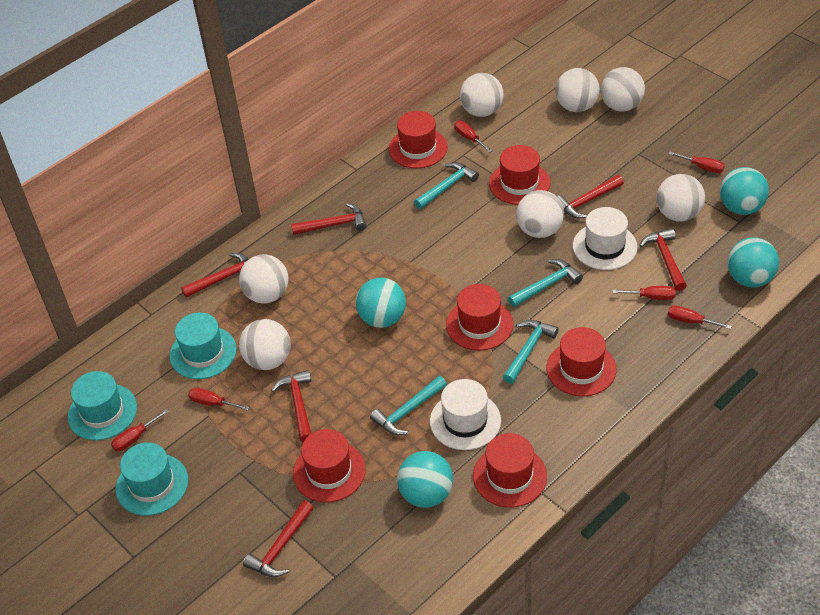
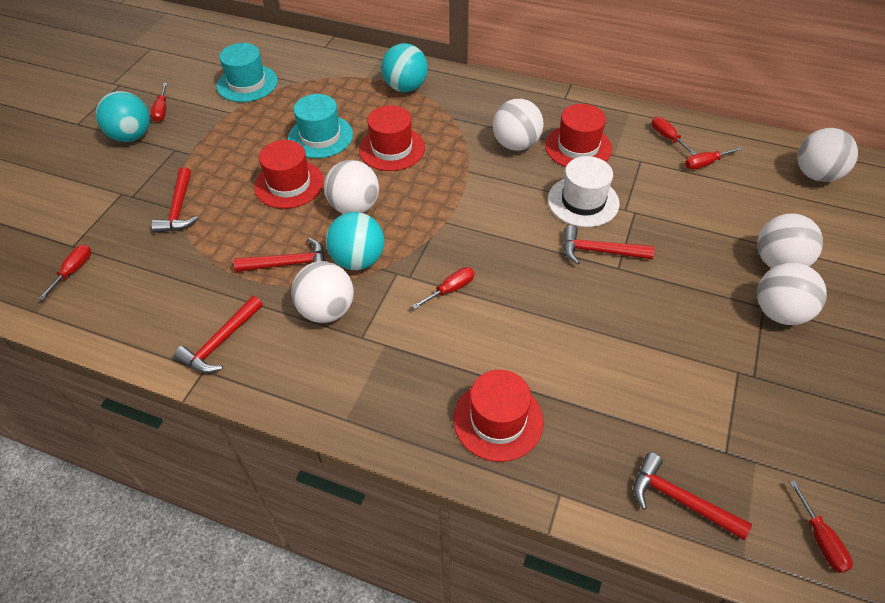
red hammer: [181,253,249,298] [243,501,314,577] [271,370,312,442] [291,203,367,235] [557,175,624,218] [639,228,687,291] = 6 -> [151,167,198,233] [174,296,263,373] [234,238,325,272] [563,225,655,265] [634,452,752,540] = 5
red hat: [293,429,366,502] [389,111,448,168] [446,284,513,351] [473,433,547,508] [489,145,550,205] [547,327,617,396] = 6 -> [254,140,324,209] [359,105,425,171] [453,370,544,462] [545,104,612,167] = 4
turquoise ball: [356,278,406,328] [397,451,453,508] [720,167,769,215] [727,237,779,287] = 4 -> [96,91,150,142] [326,212,384,270] [381,43,428,92] = 3
turquoise hammer: [370,376,447,435] [414,162,479,209] [503,320,559,384] [508,259,583,307] = 4 -> none = 0
turquoise hat: [68,371,137,440] [116,443,188,516] [170,313,237,379] = 3 -> [217,43,278,102] [288,94,353,158] = 2
white ball: [239,255,289,304] [239,319,291,370] [460,73,504,117] [516,190,564,238] [555,68,600,112] [601,67,645,112] [656,174,705,222] = 7 -> [291,261,354,323] [324,160,379,214] [493,99,544,151] [757,214,823,268] [757,263,827,325] [798,128,858,182] = 6
white hat: [430,379,501,450] [573,207,638,270] = 2 -> [548,156,620,227] = 1

